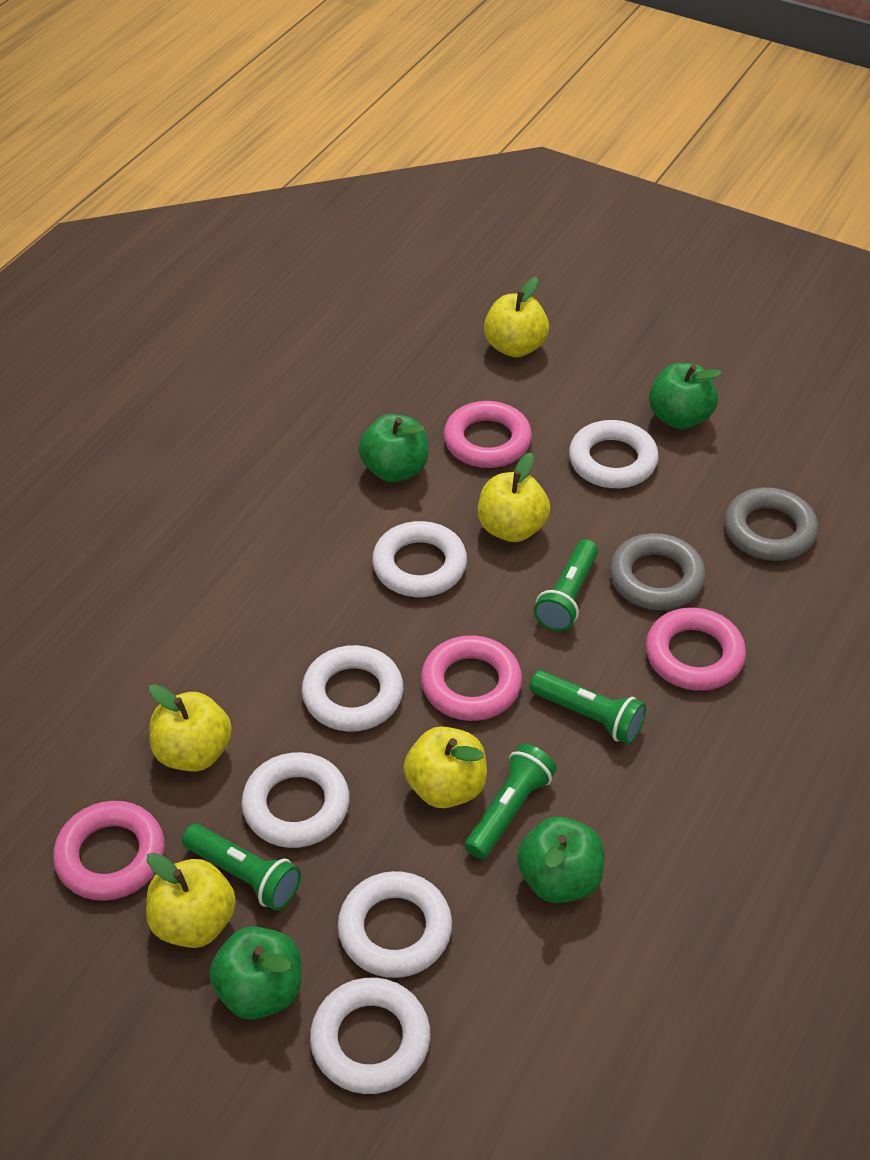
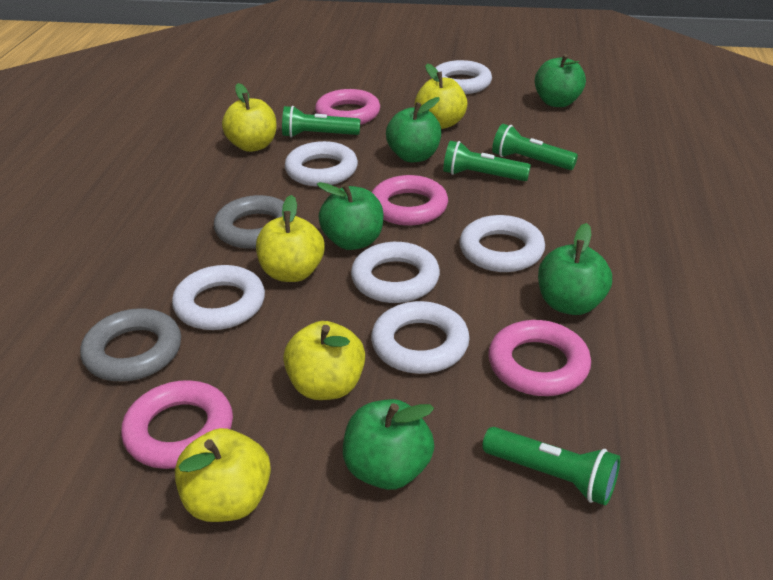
green apple: [209,926,301,1020] [358,414,429,482] [517,817,604,903] [649,363,722,429] = 4 -> [317,182,383,250] [343,399,434,490] [386,97,441,162] [535,54,586,107] [538,223,612,315] = 5

